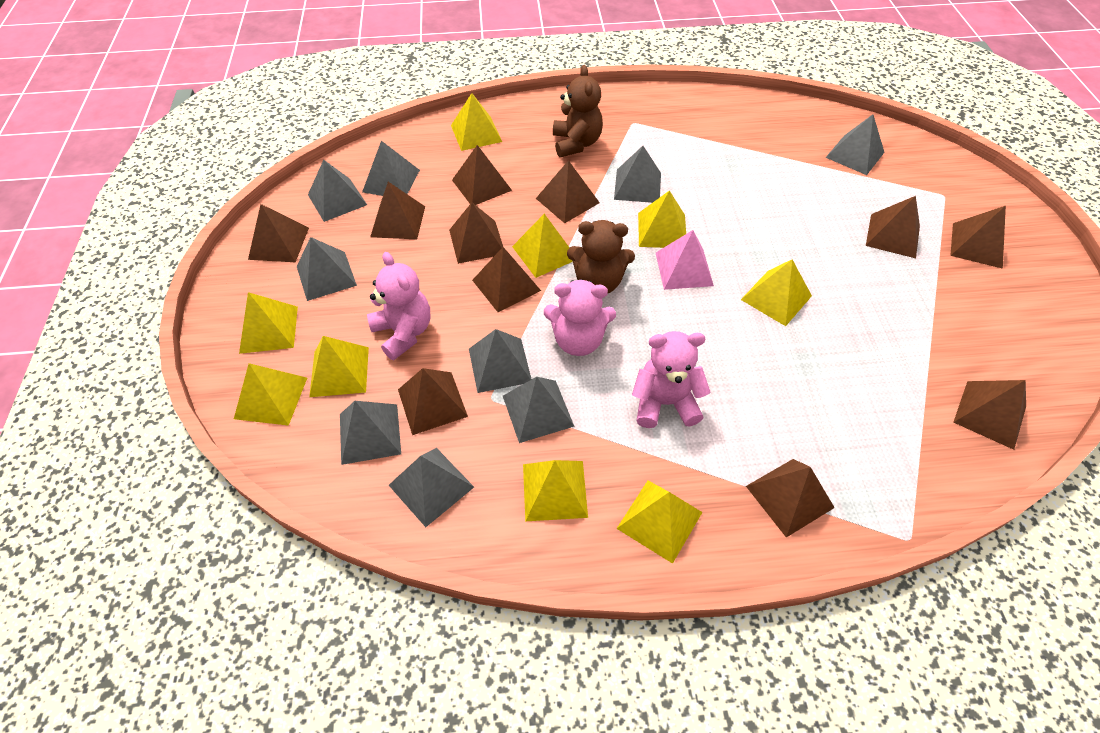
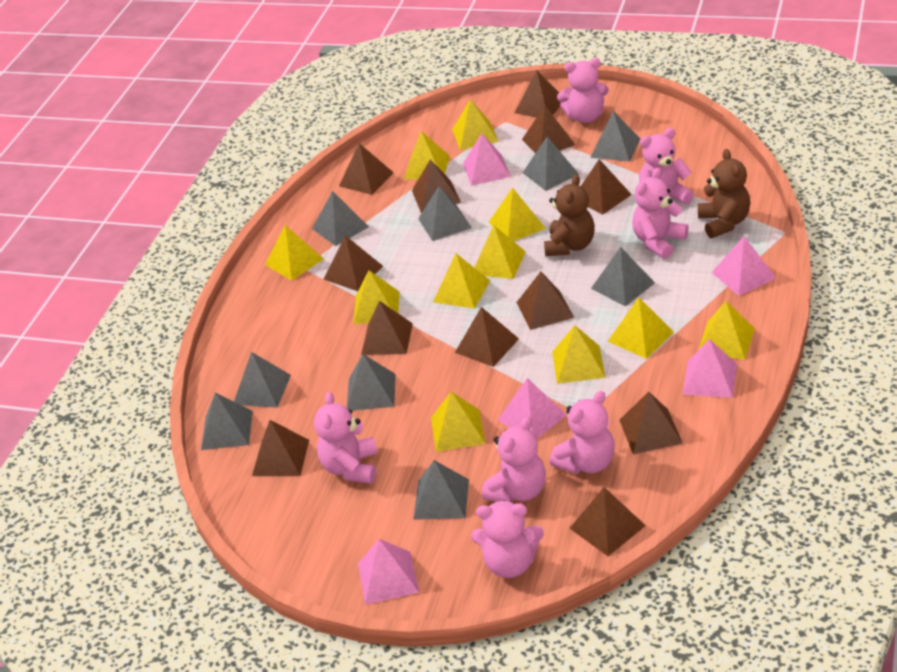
brown pyramid: [248,204,309,262] [370,182,425,239] [398,368,468,435] [449,202,503,264] [452,145,512,205] [472,247,541,312] [536,160,600,223] [746,459,835,537] [866,196,920,258] [950,206,1006,269] [953,380,1026,450] = 11 -> [252,420,309,476] [323,235,383,291] [339,143,394,195] [361,301,413,355] [412,160,461,213] [455,307,519,367] [515,70,561,118] [516,272,574,330] [522,106,575,153] [569,487,646,556] [581,159,632,215] [620,391,683,454] = 12
pink pyramid: [656,230,714,290] = 1 -> [358,539,419,605] [463,134,511,186] [498,378,567,440] [683,339,737,398] [711,236,776,296] = 5
pink teddy bear: [367,252,431,360] [544,279,616,356] [632,331,711,428] = 3 -> [314,392,377,483] [471,500,544,578] [482,416,546,502] [550,391,615,474] [557,58,609,123] [632,168,689,259] [639,128,694,205] = 7
yellow pyramid: [234,363,307,426] [239,292,298,354] [309,336,369,397] [451,93,502,151] [512,214,573,278] [523,460,588,521] [616,481,702,564] [638,190,686,248] [741,259,812,326] = 9 -> [265,225,324,281] [353,270,400,325] [404,131,450,179] [431,392,485,452] [433,254,490,309] [452,99,499,150] [474,225,526,279] [489,187,546,241] [552,325,605,384] [608,297,674,359] [698,301,755,360] = 11

